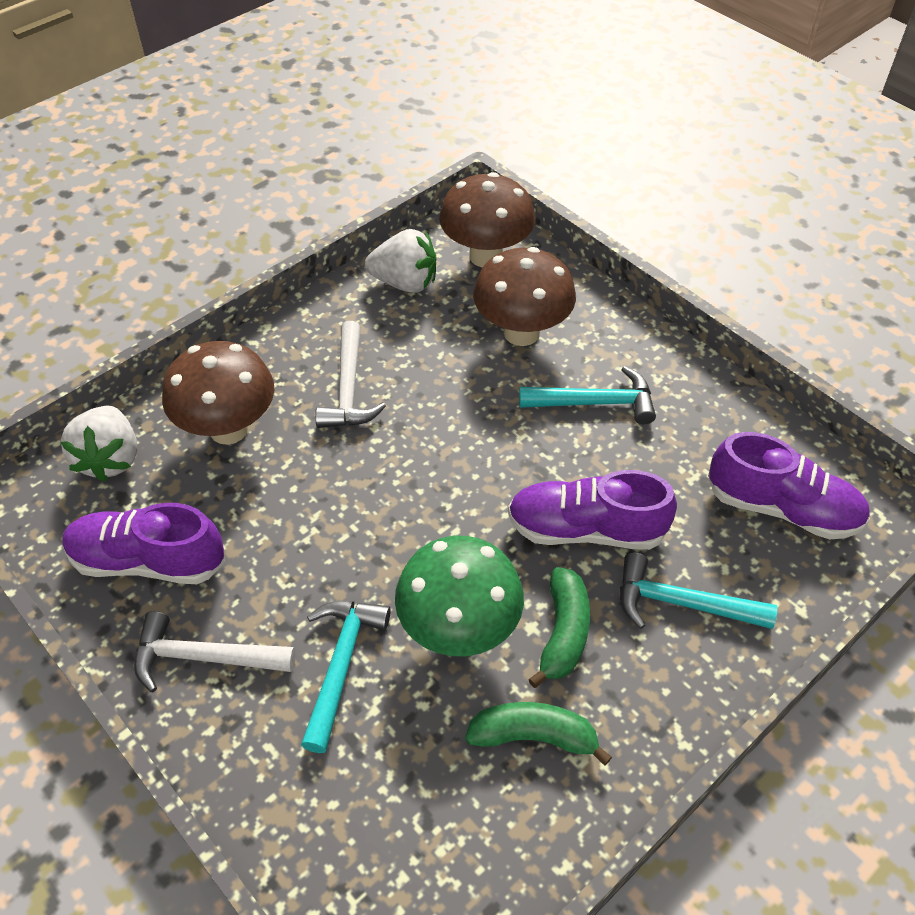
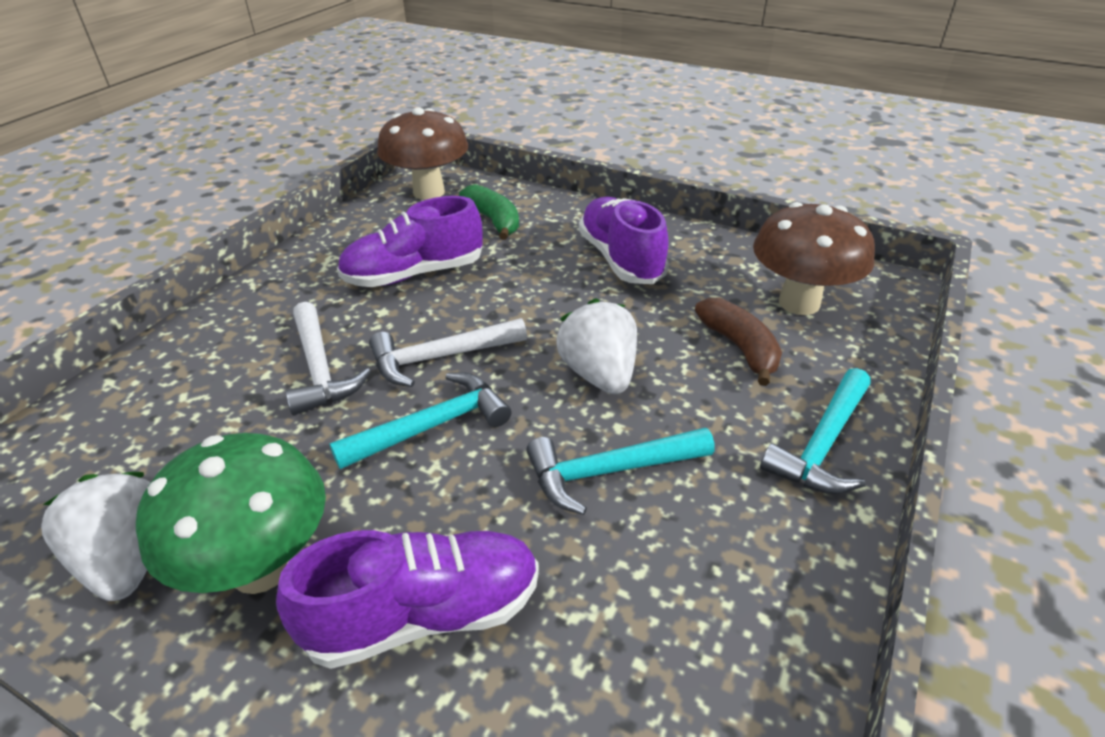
brown banana: none = 0 -> [695,298,782,386] = 1
brown mushroom: [162,341,274,445] [439,172,535,267] [473,247,576,346] = 3 -> [377,107,468,200] [753,202,875,315] = 2
green banana: [465,702,612,766] [528,567,590,688] = 2 -> [459,184,519,240] = 1

